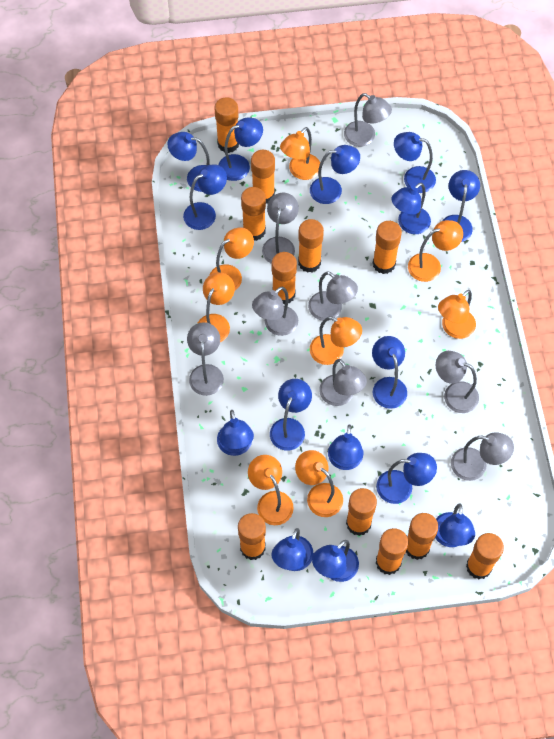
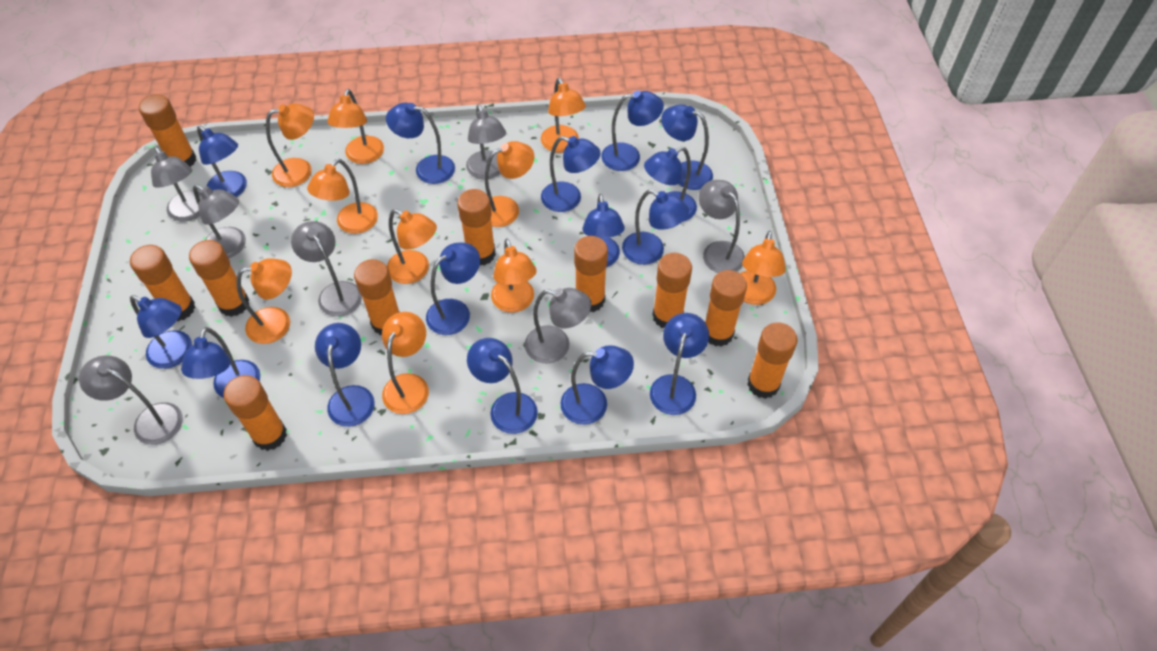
grey lamp: [187,322,224,396] [252,287,298,336] [262,193,299,264] [308,271,358,321] [319,359,367,406] [344,93,392,147] [436,351,479,413] [451,432,514,481] = 8 -> [79,355,183,445] [151,147,202,222] [193,185,246,258] [291,221,362,317] [466,104,506,179] [525,288,592,364] [699,180,745,273] = 7
orange glue stick: [214,97,239,153] [238,513,266,560] [241,187,266,241] [251,150,275,204] [272,252,297,304] [298,219,324,273] [346,488,377,536] [373,221,402,274] [376,528,408,575] [406,513,438,560] [466,533,504,579] = 11 -> [130,245,195,321] [139,94,196,167] [189,240,249,317] [223,375,287,451] [354,259,400,335] [457,189,496,266] [574,236,608,312] [653,253,692,328] [705,270,747,347] [747,322,798,399] = 10
orange lamp: [197,272,235,342] [209,227,254,290] [248,455,294,525] [280,127,320,180] [295,450,343,517] [310,317,362,365] [408,220,463,282] [438,290,476,339] = 8 -> [236,258,292,344] [266,103,314,187] [307,159,378,234] [327,89,384,164] [382,312,429,414] [387,209,437,284] [485,141,534,227] [491,238,537,313] [541,78,586,153] [740,231,786,305] = 10

